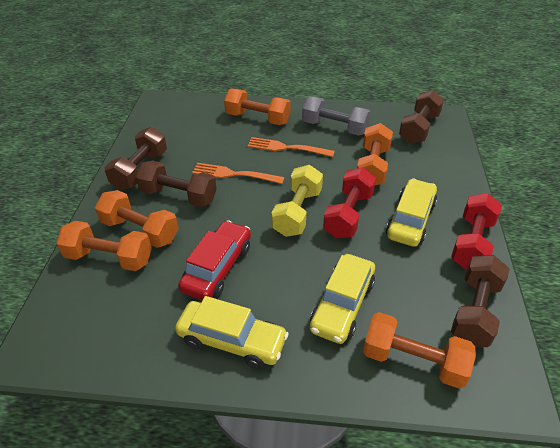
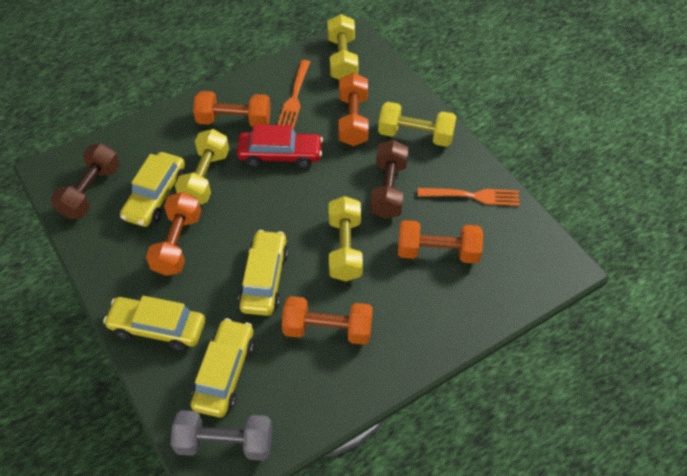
brown dumbbell: [105,127,167,190] [136,161,217,207] [399,90,444,144] [451,255,510,347] = 4 -> [51,143,120,219] [370,140,408,219] = 2
red dumbbell: [323,167,376,238] [451,193,502,270] = 2 -> none = 0
yellow car: [175,296,289,369] [310,254,375,344] [386,178,437,247] = 3 -> [103,296,205,350] [120,152,185,227] [191,318,254,417] [239,230,289,316] = 4
yellow dumbbell: [272,165,323,237] = 1 -> [175,129,229,205] [327,14,358,79] [329,196,363,281] [378,102,456,147] = 4

